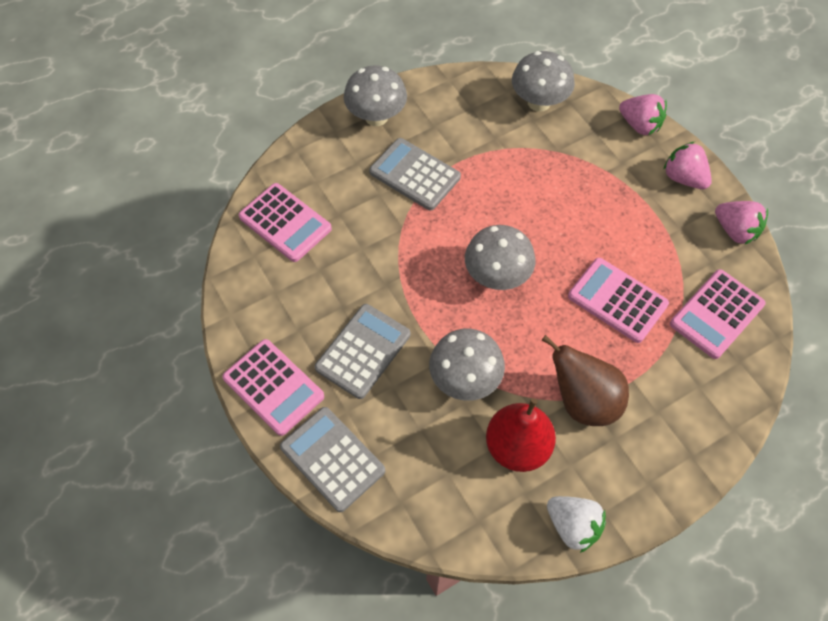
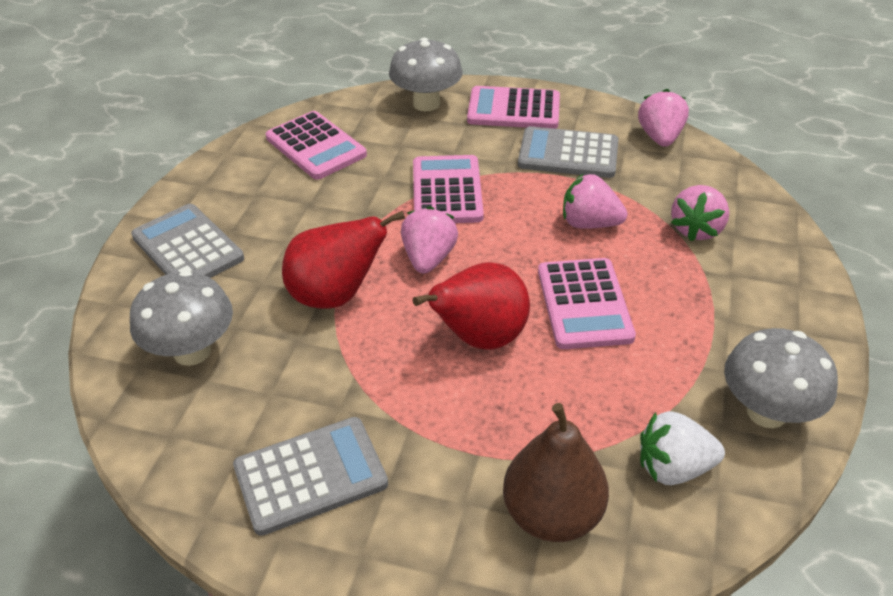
grey mushroom: [344,65,407,126] [429,329,505,401] [465,225,535,290] [512,51,575,112] = 4 -> [130,270,233,366] [389,37,463,111] [724,328,838,428] = 3
pink strawberry: [619,94,667,135] [663,142,712,189] [715,201,768,245] = 3 -> [401,206,458,274] [563,174,627,229] [638,89,689,147] [671,185,729,241] = 4
red pear: [486,398,556,472] = 1 -> [282,211,405,309] [413,262,530,350] = 2

